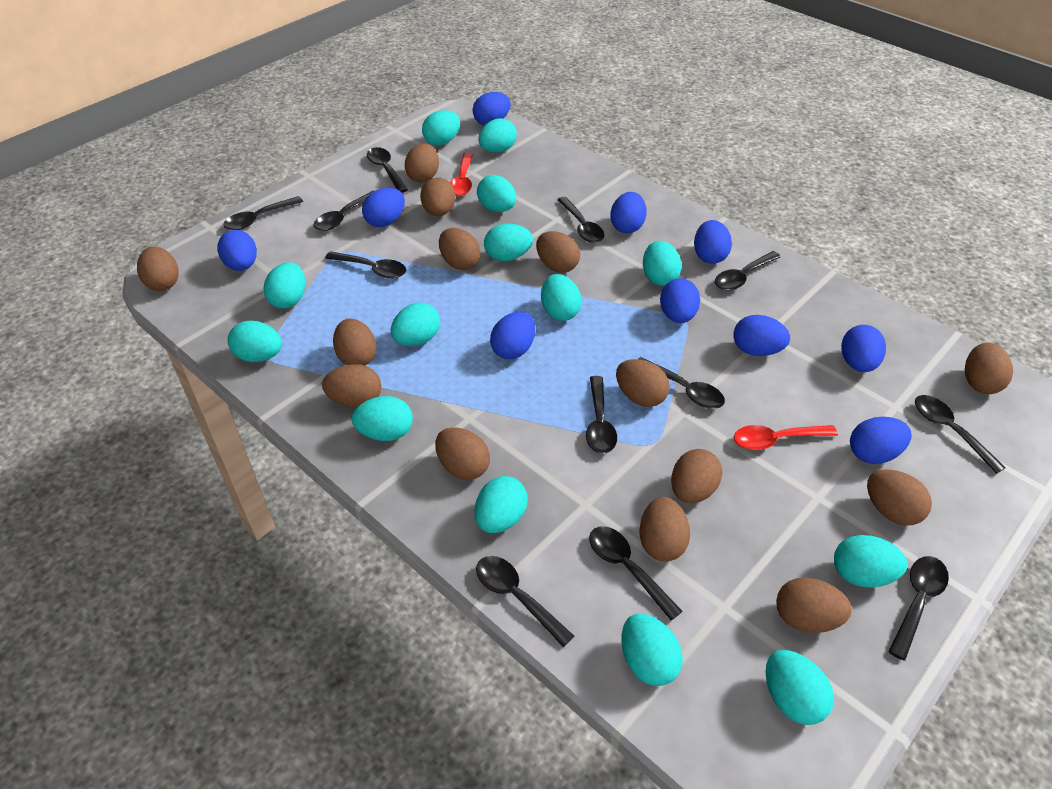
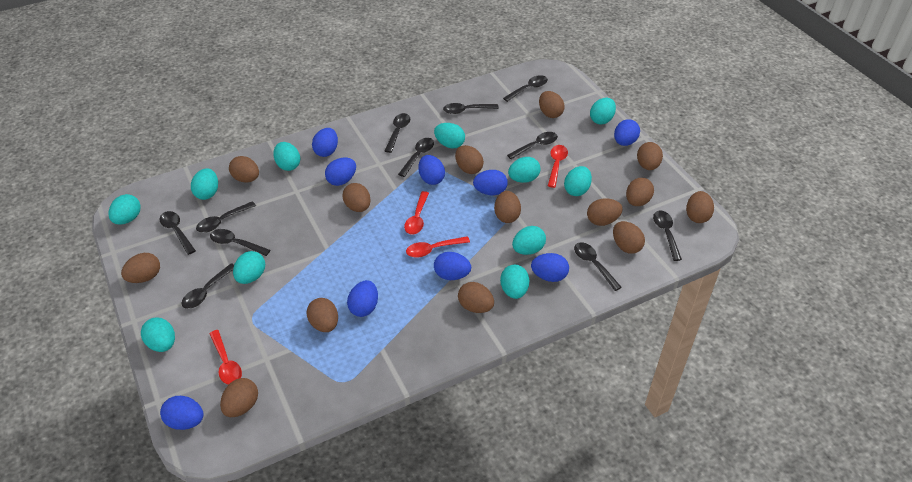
black spoon: [223,196,303,230] [313,191,374,231] [325,251,406,278] [367,147,408,193] [476,556,574,647] [557,197,604,243] [586,376,617,454] [589,526,682,620] [638,357,725,409] [715,251,781,291] [888,556,949,661] [915,395,1006,474] = 12 -> [160,211,196,255] [181,263,234,309] [196,201,256,233] [210,229,270,256] [385,113,410,153] [398,138,434,177] [443,103,499,114] [503,75,548,102] [507,132,558,159] [574,242,622,291] [653,211,682,261] = 11
blue egg: [217,230,257,271] [362,188,405,227] [473,92,511,126] [490,312,535,359] [610,192,647,233] [660,278,700,323] [694,220,732,264] [734,315,790,356] [841,325,886,372] [850,417,912,464] = 10 -> [160,396,203,430] [312,128,338,157] [325,158,356,186] [347,280,378,317] [418,155,445,185] [434,252,471,280] [473,170,508,195] [531,253,569,282] [614,119,640,146] = 9
red spoon: [450,152,473,196] [734,425,838,450] = 2 -> [209,330,242,385] [404,191,429,235] [406,236,470,258] [548,145,568,188] = 4
turquoise egg: [228,321,282,362] [264,262,305,309] [352,396,413,441] [391,302,440,346] [422,110,460,146] [475,476,528,533] [477,175,516,212] [478,118,517,153] [484,224,533,261] [541,274,582,321] [621,614,683,686] [643,241,682,286] [766,650,834,725] [834,535,907,587] = 14 -> [108,194,141,225] [141,317,175,352] [191,168,218,200] [233,251,265,284] [273,142,300,171] [434,123,465,148] [500,265,529,299] [508,157,541,183] [512,226,546,255] [564,166,592,196] [590,98,616,125] = 11

